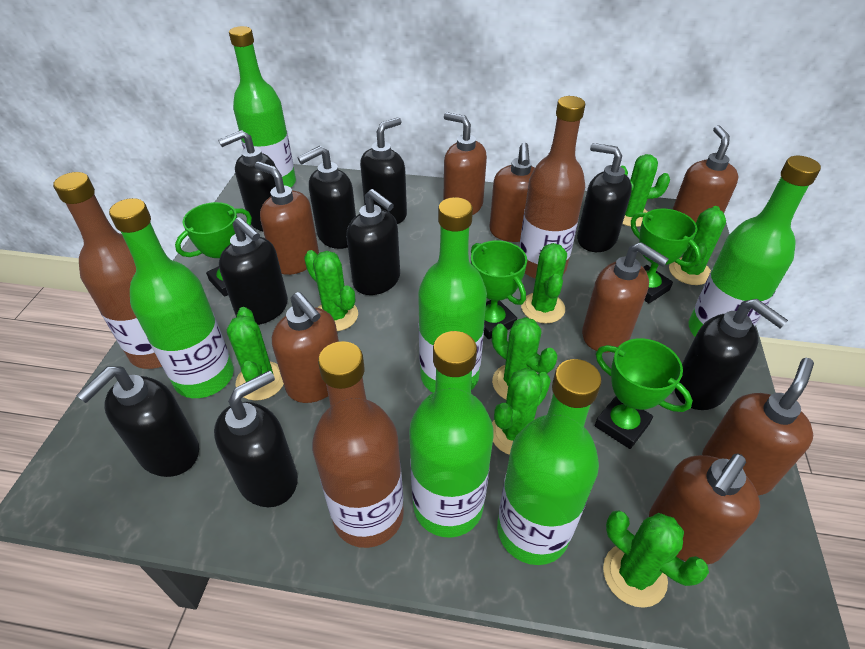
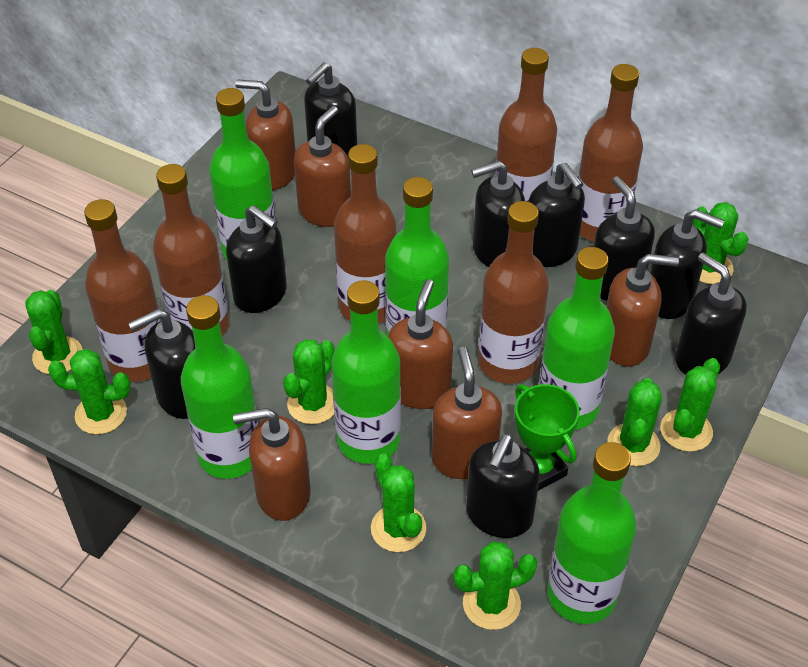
brown bottle: [53,172,162,369] [312,341,404,548] [519,96,585,279] = 3 -> [84,199,161,382] [153,164,230,336] [334,144,396,324] [478,201,549,384] [495,48,557,202] [578,64,643,241] = 6
brown soap dispenser: [255,162,319,275] [272,292,339,403] [443,112,487,215] [489,143,535,242] [582,242,669,352] [649,453,760,564] [672,125,739,223] [702,358,814,495] = 8 -> [233,408,311,521] [235,79,296,190] [294,106,351,227] [388,279,453,409] [432,347,502,479] [606,254,679,366] = 6
green trophy: [175,202,252,297] [471,241,527,339] [595,338,693,449] [631,208,701,304] = 4 -> [515,384,580,490] = 1

